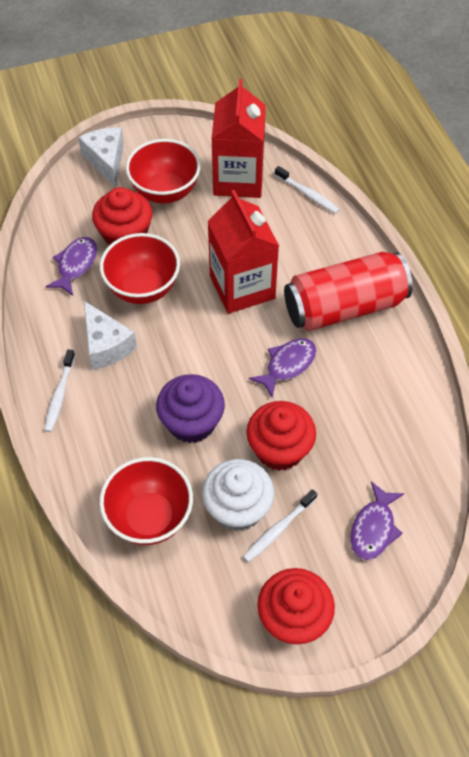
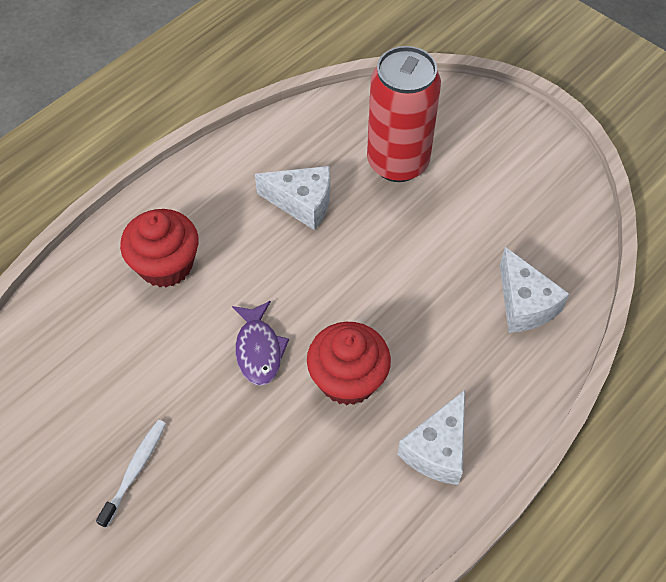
purple cupcake: [156,374,225,443] = 1 -> none = 0
purple fish: [45,237,97,296] [249,338,316,398] [350,481,404,560] = 3 -> [232,301,289,386] = 1
red bowl: [99,457,193,545] [100,233,180,304] [126,139,201,203] = 3 -> none = 0
red carton: [207,190,279,314] [212,79,266,198] = 2 -> none = 0
red cupcake: [92,187,152,245] [246,401,316,471] [257,568,335,644] = 3 -> [120,209,199,288] [307,322,391,405] = 2
white cheese: [78,127,124,187] [84,301,137,370] = 2 -> [255,166,330,230] [397,390,465,485] [500,247,569,333] = 3
white cupcake: [202,459,274,531] = 1 -> none = 0
white toothbrush: [44,349,75,432] [243,489,317,562] [275,166,340,214] = 3 -> [96,420,166,528] = 1

